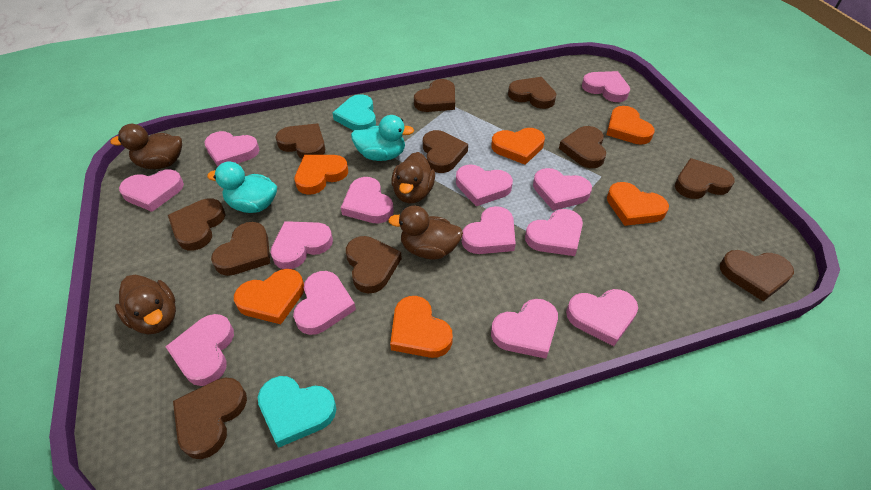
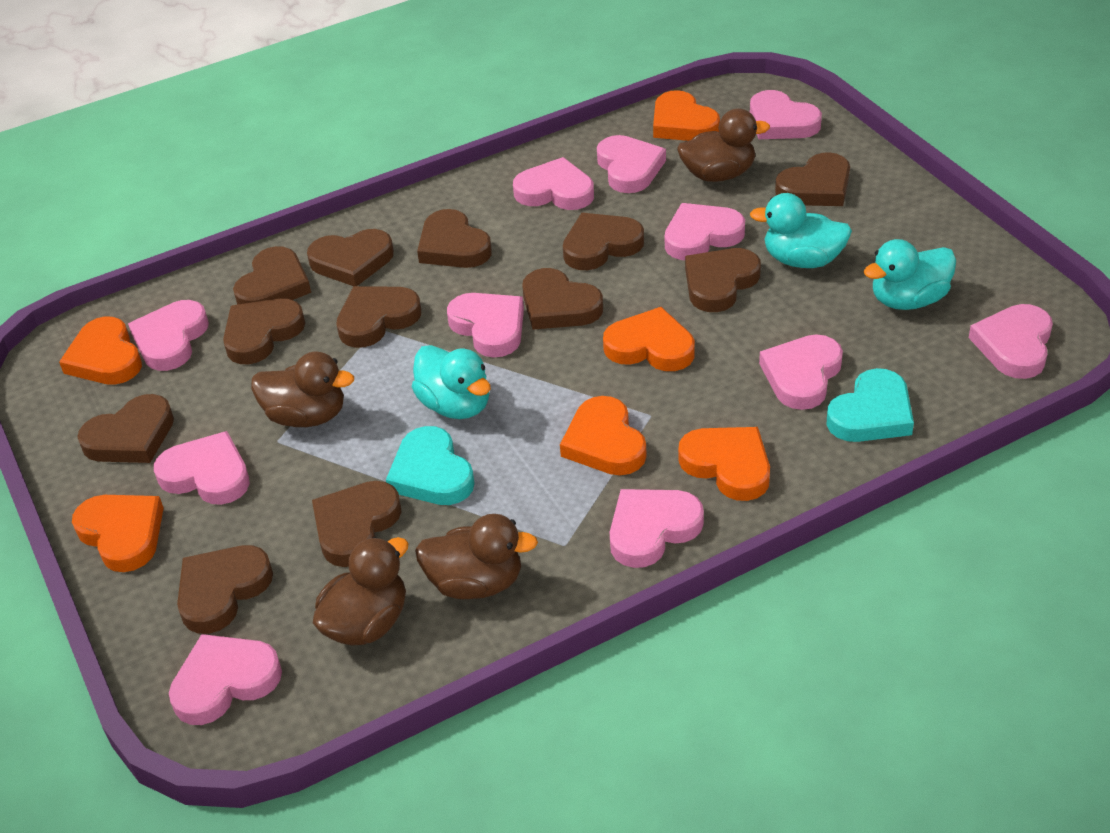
brown heart: [168,199,226,251] [173,377,247,459] [211,222,270,276] [275,123,325,159] [346,236,402,293] [414,79,455,112] [423,130,468,173] [508,77,556,109] [559,126,606,168] [675,158,735,199] [720,250,794,301] = 11 -> [77,394,174,463] [177,545,273,634] [223,299,305,364] [233,246,311,305] [307,229,394,286] [312,481,401,567] [336,286,421,348] [417,209,492,268] [522,268,603,330] [563,213,644,270] [685,248,761,312] [775,152,850,206] = 12
pink heart: [119,169,184,212] [165,314,234,386] [204,131,259,166] [270,221,333,269] [293,271,356,335] [341,177,394,223] [456,165,513,206] [462,206,516,254] [491,299,558,359] [525,209,583,256] [533,168,592,211] [566,289,638,346] [582,71,630,102] = 13 -> [128,300,209,371] [154,431,250,505] [169,634,282,725] [447,293,524,357] [513,157,594,210] [597,135,666,193] [609,489,704,568] [665,203,745,260] [750,90,822,139] [759,334,843,410] [969,304,1053,379] = 11
turquoise duck: [207,162,277,213] [351,115,414,161] = 2 -> [412,345,491,419] [750,193,852,268] [863,239,956,310] = 3

